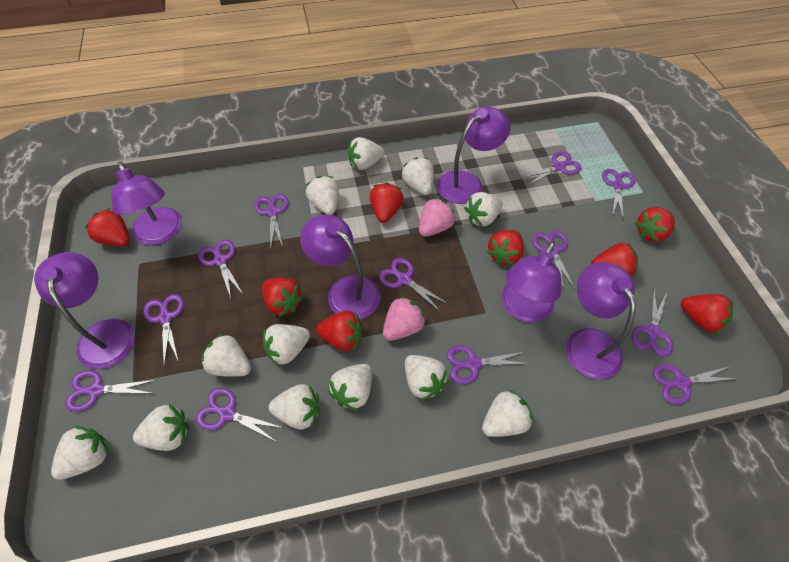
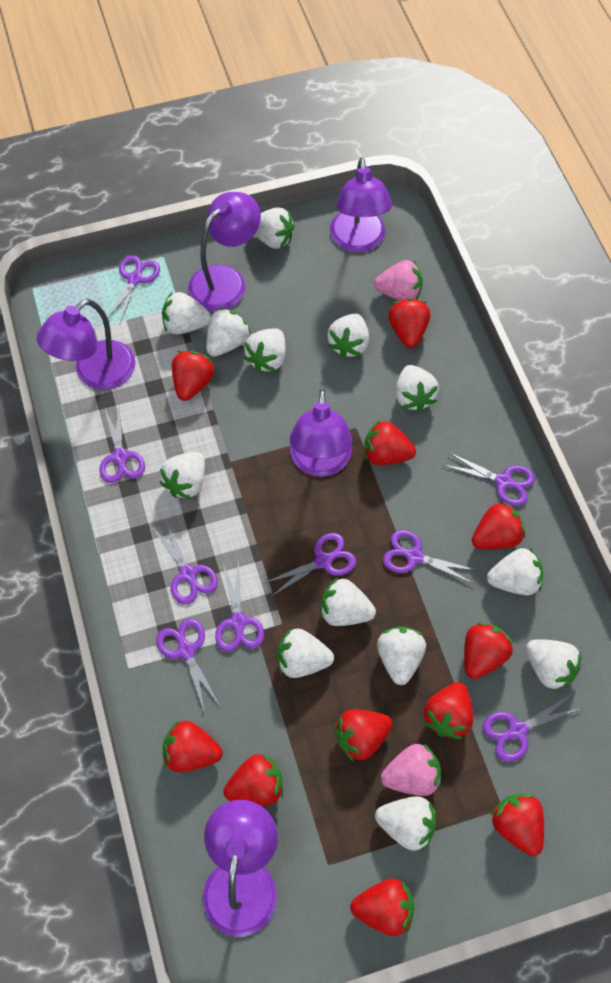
purple lamp: [34,252,135,369] [111,162,182,245] [300,215,381,319] [437,106,511,204] [502,241,561,323] [566,262,636,379] = 6 -> [37,299,135,390] [188,192,261,311] [203,800,278,936] [290,389,352,477] [330,158,392,252] = 5
purple scissors: [65,370,156,411] [144,294,184,365] [196,388,283,442] [198,240,243,298] [254,194,289,247] [379,258,448,312] [447,345,531,384] [522,151,582,186] [532,231,575,291] [602,169,636,220] [631,290,673,357] [653,364,739,405] = 12 -> [99,404,145,483] [108,255,160,325] [152,520,218,604] [156,618,220,710] [215,562,264,652] [264,533,356,597] [383,530,479,584] [443,452,535,506] [483,694,582,762] = 9
red strawberry: [85,208,130,247] [262,278,303,317] [316,311,362,351] [370,183,404,223] [486,230,524,265] [591,243,638,278] [635,207,675,242] [681,294,733,334] = 8 -> [163,720,222,772] [172,351,214,401] [224,753,283,806] [334,709,392,762] [350,879,414,936] [365,420,416,465] [388,298,430,348] [423,682,473,739] [464,622,513,679] [472,501,525,549] [490,794,544,856] = 11
white strawberry: [51,426,109,480] [133,404,189,451] [201,333,251,377] [263,324,310,366] [269,384,319,430] [306,176,339,215] [328,364,372,411] [348,137,384,170] [402,157,434,195] [405,355,449,401] [464,192,503,226] [482,389,533,437] = 12 -> [159,452,205,499] [162,292,211,335] [206,308,251,357] [244,328,286,372] [255,208,295,249] [277,628,334,678] [320,578,376,626] [327,314,369,358] [375,796,436,851] [377,626,426,685] [396,365,439,412] [487,548,543,595] [526,639,581,692] = 13

